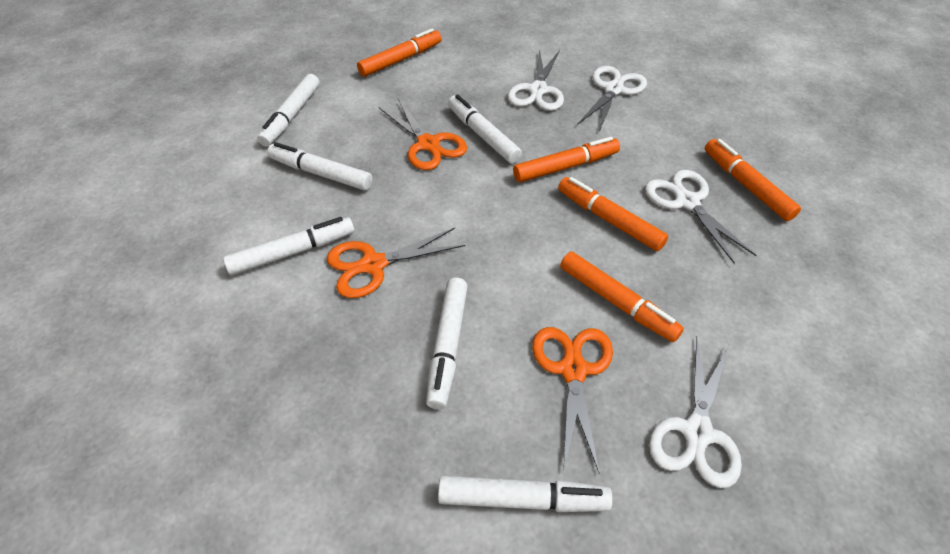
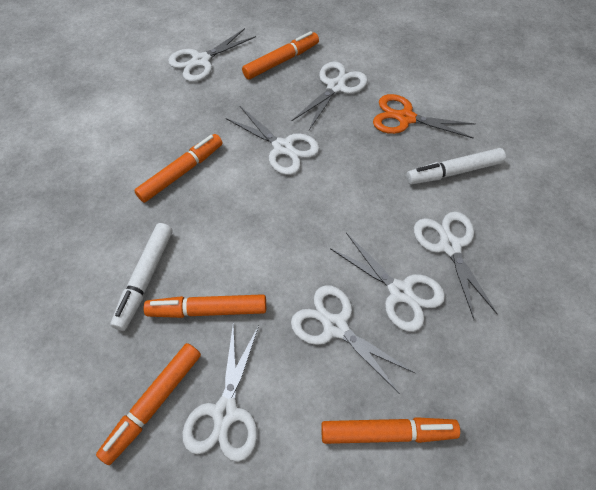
orange scissors: [327,228,465,298] [379,99,467,170] [532,327,613,474] = 3 -> [373,94,476,139] = 1
white marker: [223,217,354,275] [257,74,320,147] [267,142,372,191] [426,277,468,409] [438,476,613,512] [448,94,522,164] = 6 -> [110,223,172,331] [406,148,506,184] = 2
white scissors: [507,49,564,111] [577,66,647,132] [645,170,756,264] [649,337,742,488] = 4 -> [168,28,256,82] [182,322,259,462] [226,106,320,175] [291,61,368,130] [291,286,416,394] [330,233,445,332] [414,211,498,319] = 7

